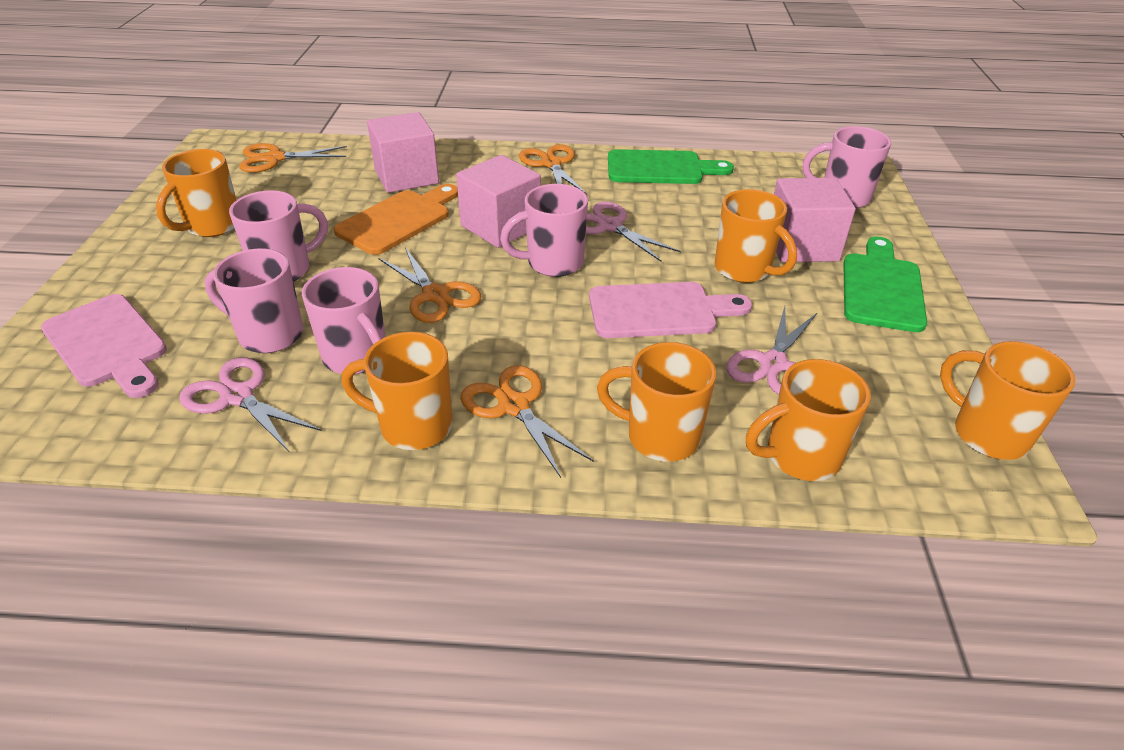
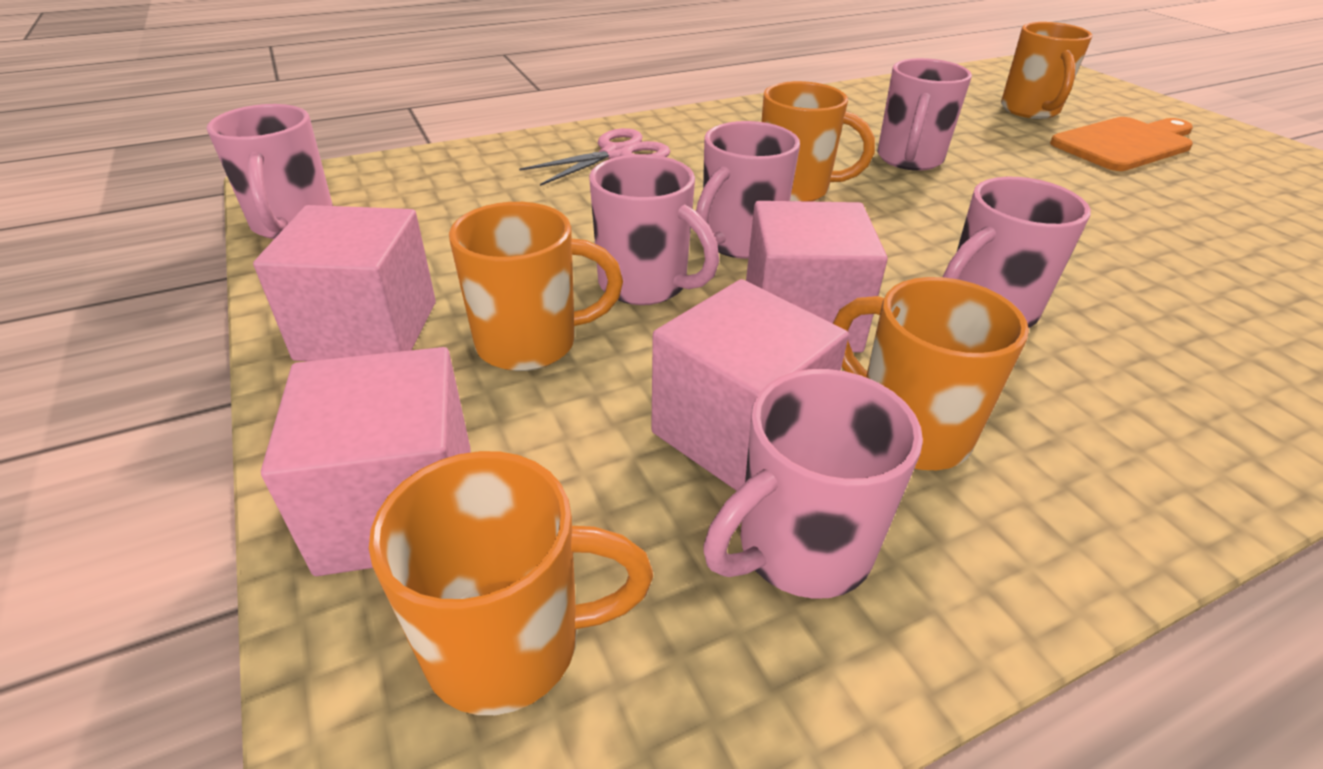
green cutting board: [608,149,734,184] [843,236,927,332] = 2 -> none = 0
orange mug: [156,149,236,237] [341,332,453,450] [597,342,716,461] [715,189,797,283] [746,359,871,481] [940,341,1075,460] = 6 -> [369,451,653,715] [449,202,623,371] [761,81,875,202] [833,277,1029,470] [1001,22,1093,119] = 5
orange scissors: [239,143,347,173] [379,247,482,323] [460,365,594,478] [519,144,587,195] = 4 -> none = 0
pink cube: [367,112,439,193] [456,155,541,248] [774,178,856,262] = 3 -> [253,205,436,361] [261,347,471,576] [651,279,849,491] [746,201,888,352] = 4
pink cutting board: [41,294,167,398] [589,282,752,338] = 2 -> none = 0
pink mug: [205,249,303,353] [229,190,328,282] [302,267,386,374] [500,184,588,277] [803,126,891,208] = 5 -> [206,104,333,239] [589,154,719,305] [696,121,800,259] [703,369,923,599] [878,58,972,171] [943,177,1091,328] = 6
pink scissors: [179,357,322,453] [586,201,681,262] [726,306,817,395] = 3 -> [519,128,670,186] = 1

